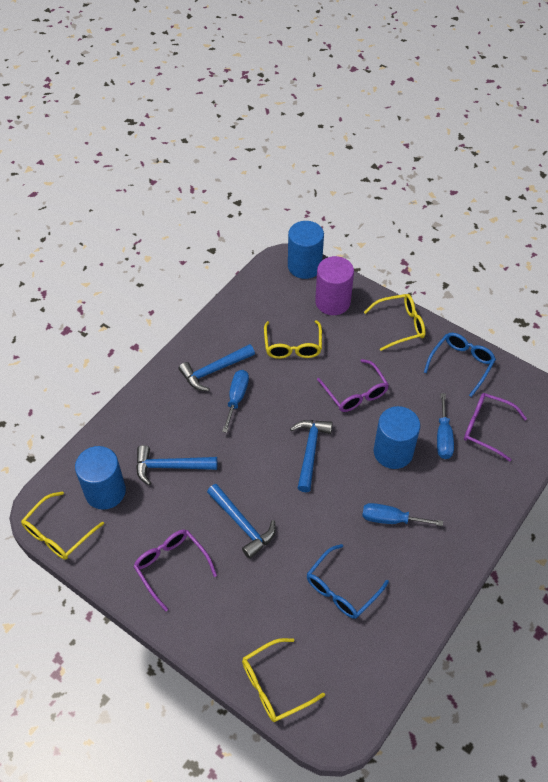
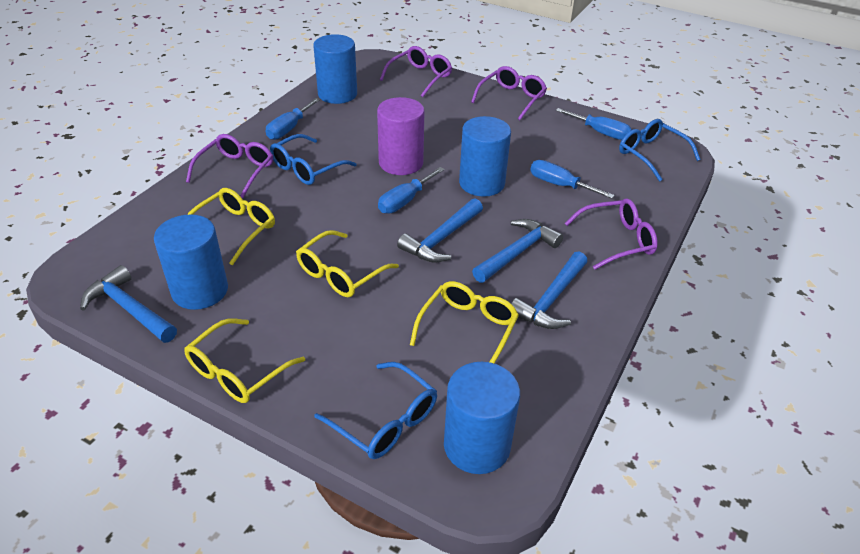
blue cylinder: [75,446,126,510] [288,221,324,279] [374,406,420,469] = 3 -> [154,214,228,310] [313,34,357,104] [444,362,520,474] [459,116,511,197] = 4
blue glasses: [307,544,389,619] [424,333,496,397] = 2 -> [270,134,357,185] [314,362,437,459] [619,119,701,182] = 3
blue screwdriver: [222,370,249,433] [362,503,443,526] [437,393,454,459] = 3 -> [266,98,320,140] [378,167,445,214] [530,160,614,199] [556,108,632,140] = 4
purple glasses: [133,530,217,612] [317,359,389,412] [464,393,527,462] = 3 -> [186,134,273,199] [380,46,452,97] [471,66,547,120] [565,199,658,270] = 4

